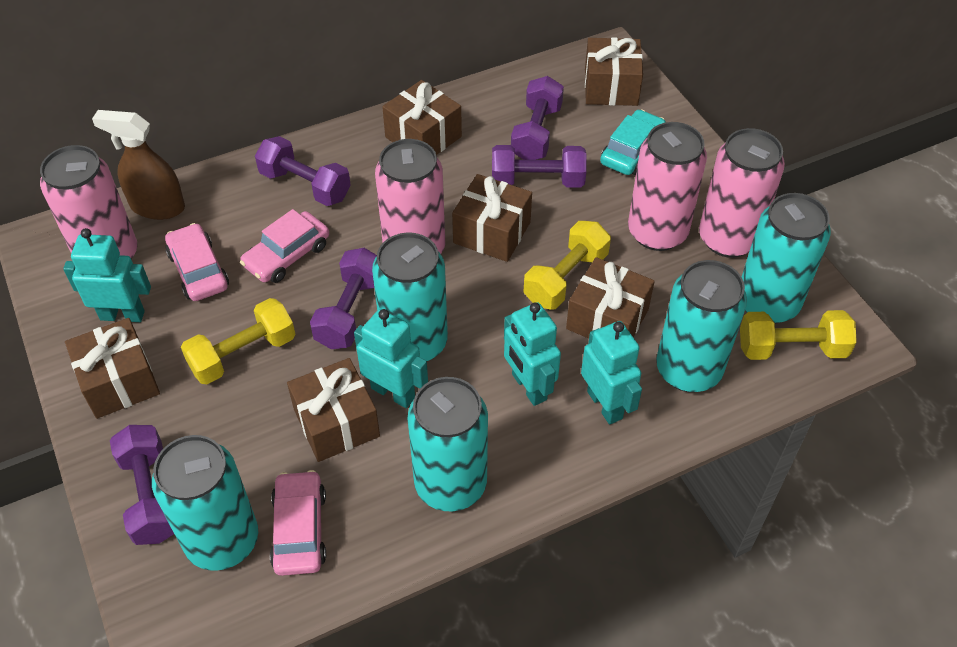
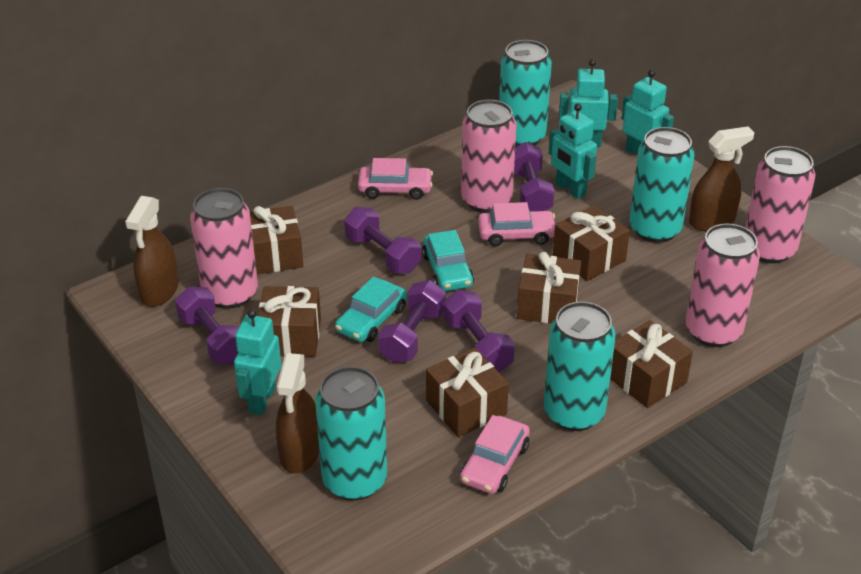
brown spray bottle: [92,110,185,220] = 1 -> [125,196,179,307] [276,353,320,474] [689,127,755,231] = 3
turquoise can: [152,435,258,571] [372,233,448,361] [408,377,488,511] [656,260,747,392] [742,193,831,324] = 5 -> [315,366,387,501] [499,40,552,147] [544,302,616,431] [629,127,695,243] = 4
turquoise car: [600,109,666,175] = 1 -> [335,276,407,342] [422,230,474,291] = 2
yellow dumbbell: [181,298,295,384] [523,221,611,310] [740,310,857,360] = 3 -> none = 0

